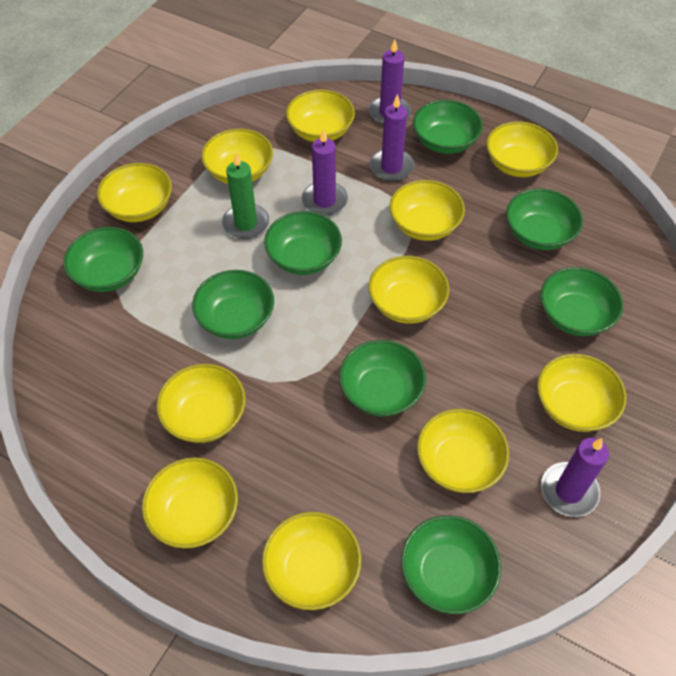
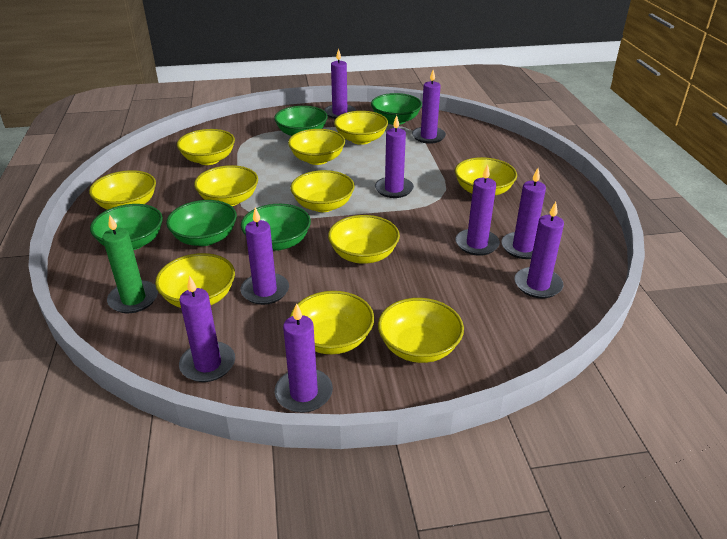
green bowl: [63,227,143,292] [192,270,274,339] [264,211,342,275] [339,340,426,417] [401,515,501,614] [413,100,483,154] [506,188,583,250] [540,267,623,336] = 8 -> [90,204,163,250] [166,200,237,246] [241,204,311,251] [274,106,328,136] [371,93,422,125] = 5
purple candle: [302,129,348,216] [369,39,411,125] [370,94,414,182] [541,438,609,517] = 4 -> [179,275,235,382] [240,207,289,305] [275,303,333,413] [324,48,356,119] [375,115,414,198] [412,70,446,144] [455,164,500,256] [501,168,546,259] [515,202,564,298] = 9

